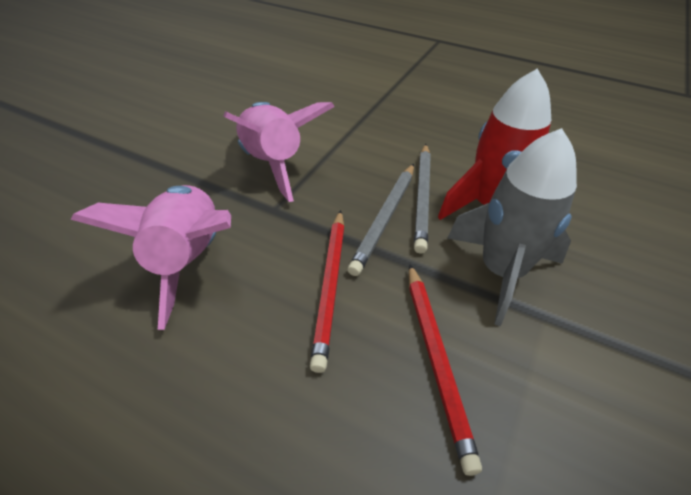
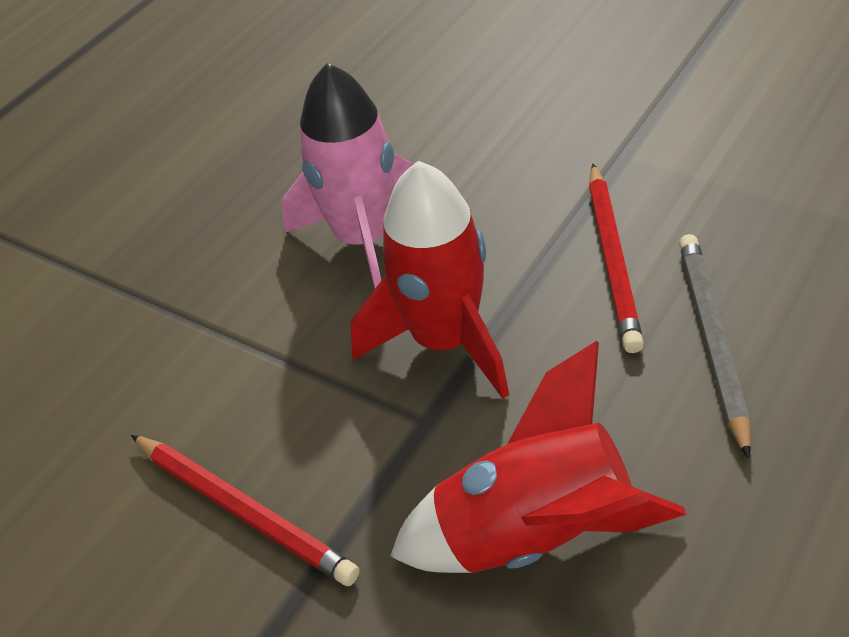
grey pencil: [348,164,414,276] [414,144,431,254] = 2 -> [679,234,751,459] = 1
grey rocket: [447,128,577,326] = 1 -> none = 0
pink rocket: [71,185,231,330] [223,102,335,202] = 2 -> [281,63,414,288] = 1
red rocket: [438,69,551,220] = 1 -> [350,161,509,399] [390,341,686,573] = 2

